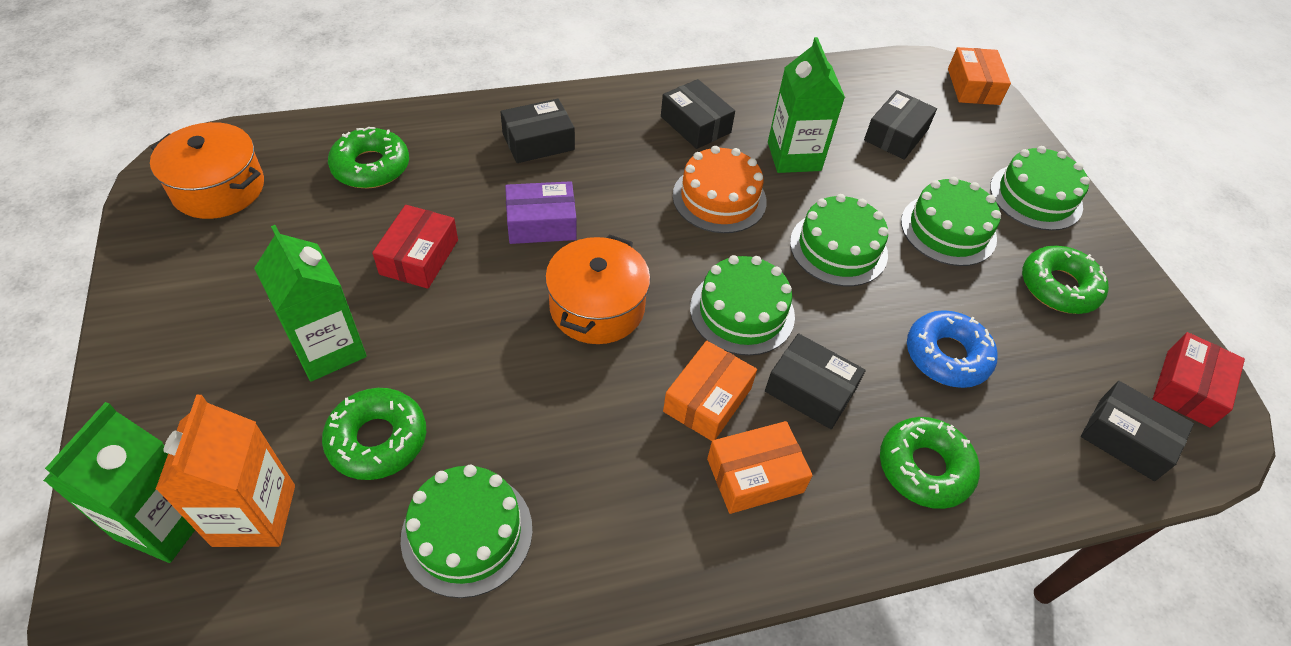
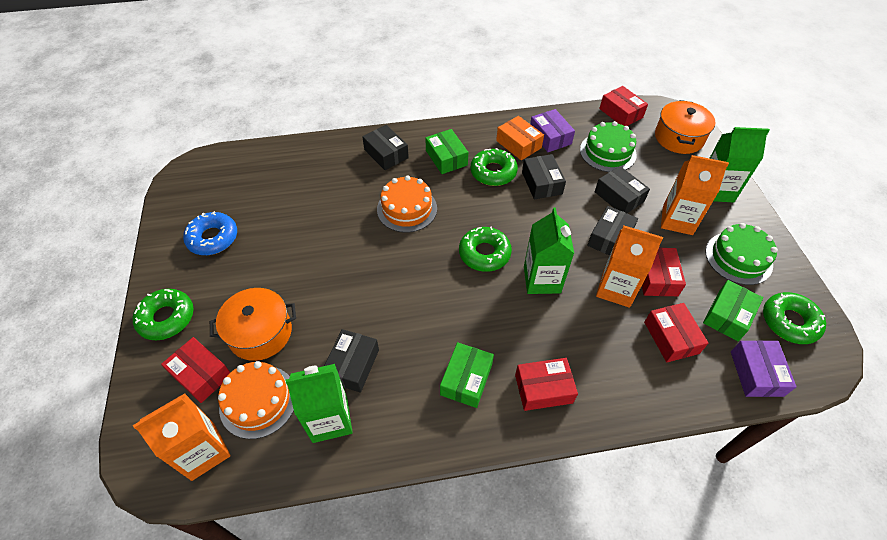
green box: none = 0 -> [425,129,468,174] [440,342,494,408] [703,280,763,341] = 3
green cake: [401,465,533,598] [690,255,795,356] [790,194,888,286] [901,177,1001,266] [990,146,1090,231] = 5 -> [580,121,637,172] [705,223,778,285] = 2
orange box: [663,341,757,441] [707,421,813,514] [948,47,1011,105] = 3 -> [496,116,544,160] = 1
orange cake: [673,146,767,233] = 1 -> [218,361,294,439] [377,175,437,233] = 2
orange carton: [155,395,295,547] = 1 -> [133,393,231,481] [596,226,663,308] [661,155,729,235] = 3
purple box: [505,181,577,244] = 1 -> [530,109,575,152] [731,340,797,397] = 2
red box: [372,205,458,289] [1153,332,1245,428] = 2 -> [161,337,231,403] [515,358,578,411] [599,86,648,126] [642,247,686,296] [644,303,709,362] = 5

